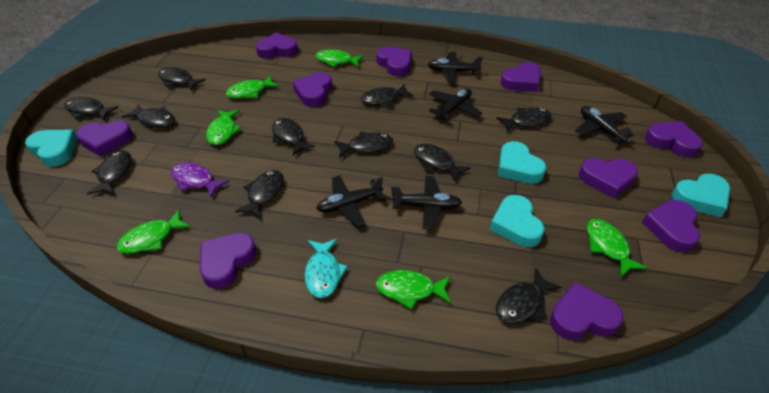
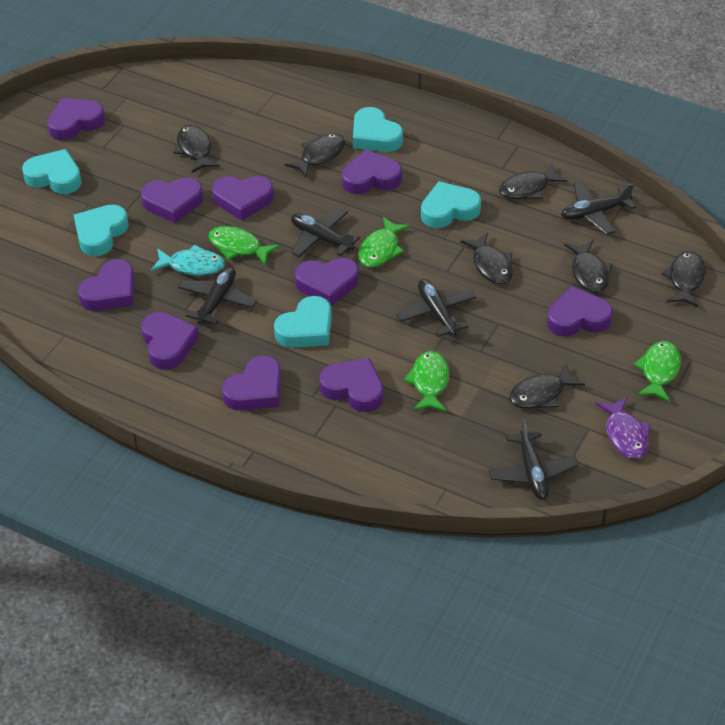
black fish: [65,97,119,121] [87,151,132,195] [122,104,175,128] [158,67,206,91] [235,170,284,218] [272,118,315,156] [334,132,393,158] [361,84,414,106] [414,144,471,181] [496,108,551,132] [496,268,561,324] = 11 -> [173,125,220,173] [285,133,345,178] [460,232,513,284] [499,164,568,199] [509,363,585,409] [564,240,613,293] [661,251,706,307] = 7
green fish: [117,209,191,254] [206,110,242,145] [226,75,279,98] [316,49,364,67] [376,270,451,310] [587,219,647,277] = 6 -> [208,226,280,265] [358,217,410,268] [404,351,449,412] [634,341,681,402] = 4
turquoise heart: [25,129,78,167] [490,195,545,247] [498,141,546,184] [672,174,730,217] = 4 -> [22,149,82,194] [74,205,129,256] [274,296,332,348] [353,107,403,152] [421,181,481,228] = 5

